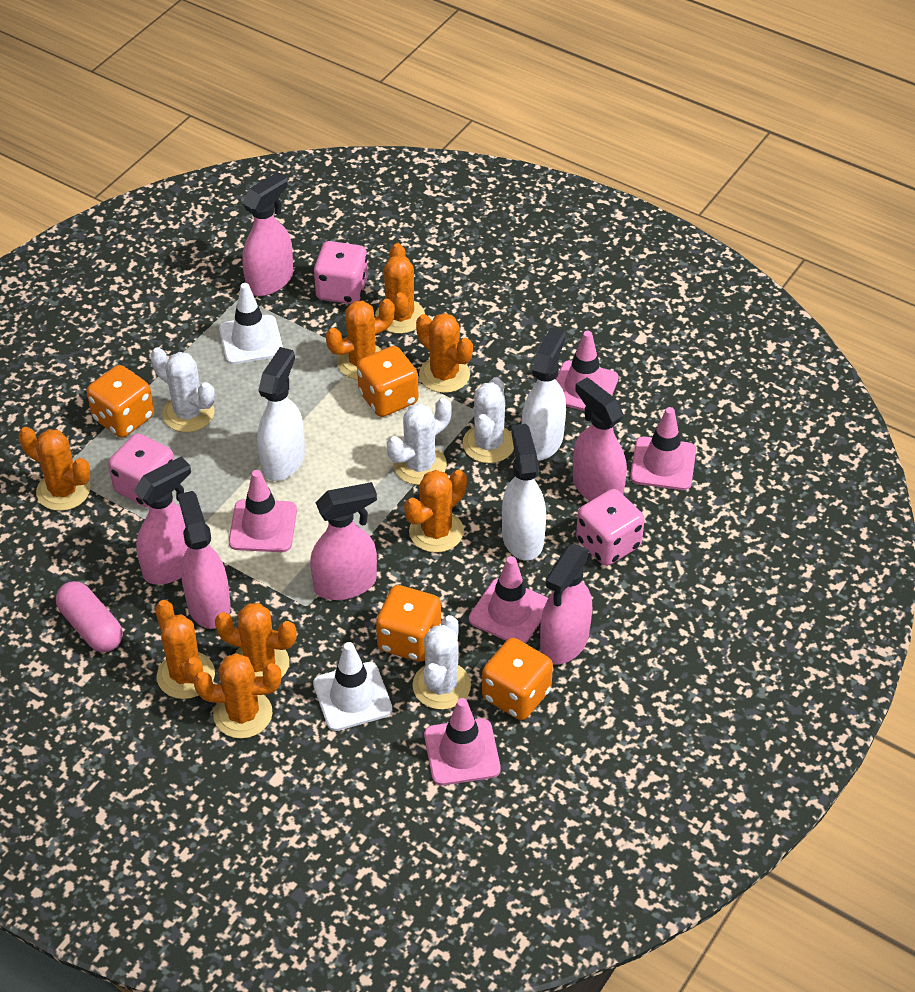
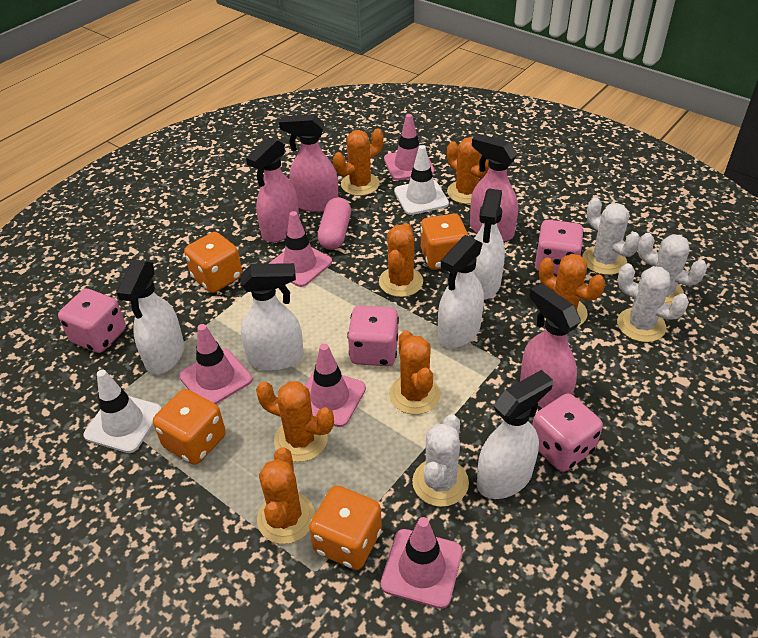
orange cactus: [19,427,90,511] [155,600,215,699] [194,653,281,739] [215,603,297,678] [326,299,395,380] [375,243,425,334] [404,470,467,553] [416,313,473,393] = 8 -> [256,381,334,462] [257,447,315,544] [333,128,383,196] [379,223,423,297] [389,330,440,415] [447,137,489,204] [539,254,605,327] = 7
pink dice: [108,433,174,508] [313,241,368,304] [576,489,645,566] = 3 -> [58,289,126,353] [347,305,399,366] [532,393,603,472] [535,220,584,275] = 4
pink spray bottle: [134,456,191,585] [178,491,231,629] [242,172,293,296] [310,482,377,600] [540,544,592,665] [573,378,627,501] = 6 -> [246,137,299,242] [279,114,338,212] [470,134,518,242] [520,283,581,408] = 4
white spray bottle: [257,347,305,481] [502,424,546,561] [521,328,566,461] = 3 -> [116,260,184,375] [240,263,304,371] [438,235,484,348] [473,189,505,300] [477,370,553,499] = 5

